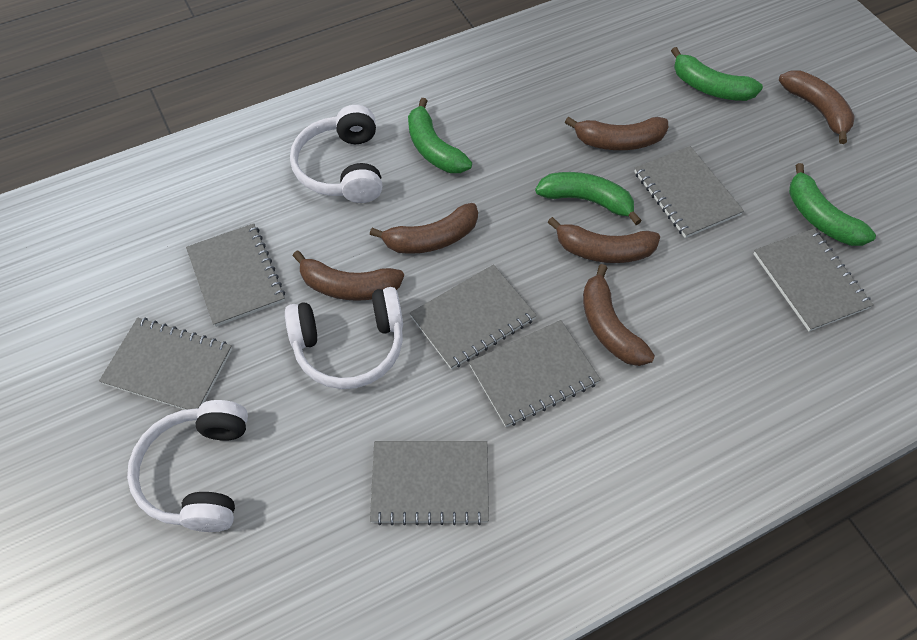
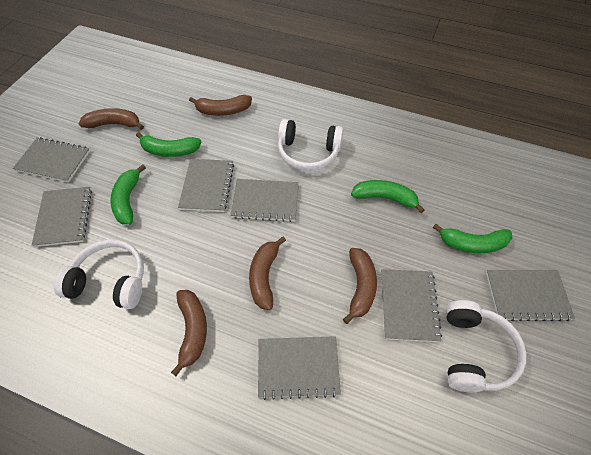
brown banana: [293,250,404,301] [370,203,478,254] [547,217,660,263] [565,117,668,150] [583,264,655,366] [779,71,855,144] = 6 -> [79,108,144,130] [171,290,207,376] [189,95,252,116] [249,237,286,310] [343,248,377,324] = 5

